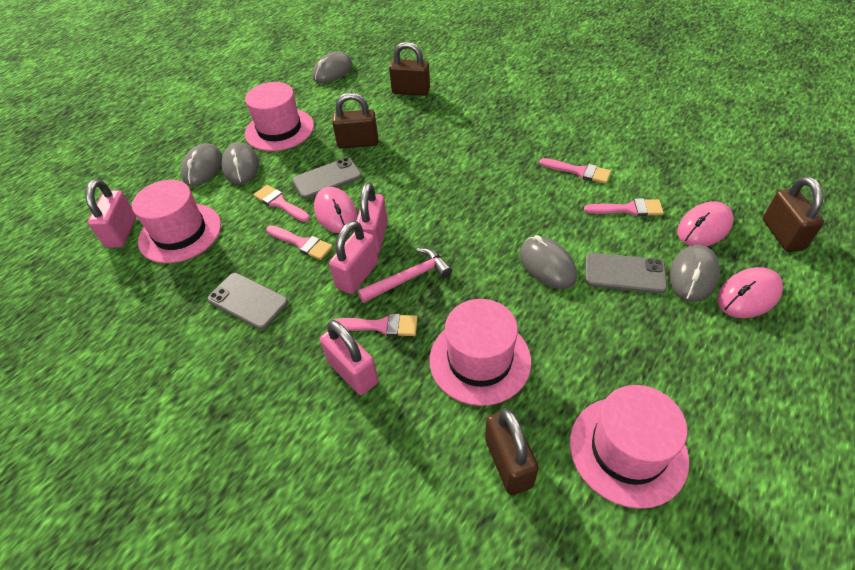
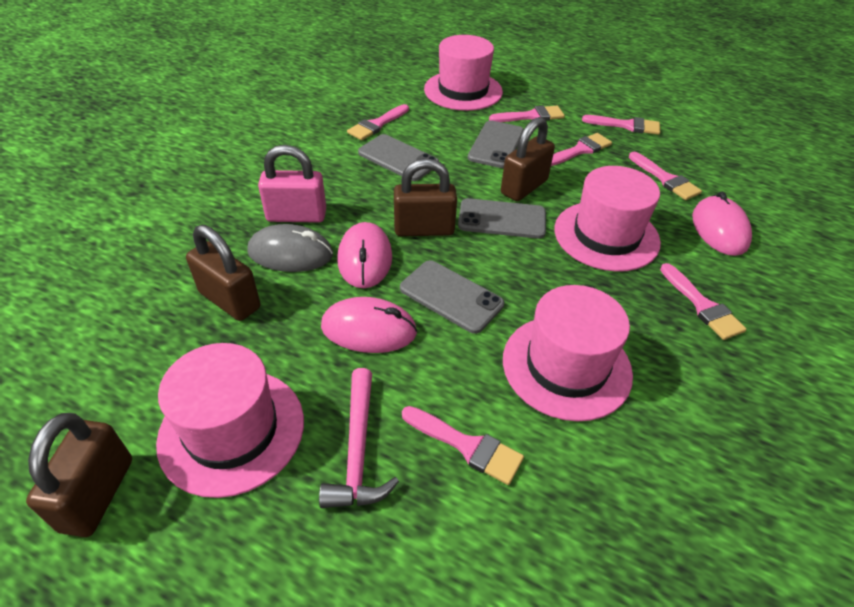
grey mouse: [181,143,222,186] [221,142,259,184] [312,52,352,83] [520,235,577,289] [669,245,720,302] = 5 -> [247,224,333,272] = 1
grey phone: [207,273,288,330] [292,158,362,199] [585,253,667,294] = 3 -> [358,134,439,181] [400,260,504,334] [458,198,546,239] [468,120,524,168] = 4
pink brush: [253,185,310,222] [266,225,333,260] [333,314,418,337] [539,158,611,184] [584,198,664,216] = 5 -> [347,104,409,140] [402,406,524,485] [489,106,565,122] [551,133,612,166] [582,115,660,135] [629,152,702,200] [660,263,746,340] = 7
pink padlock: [85,179,137,248] [320,320,378,395] [329,220,378,294] [356,182,388,254] = 4 -> [258,145,326,223] = 1

